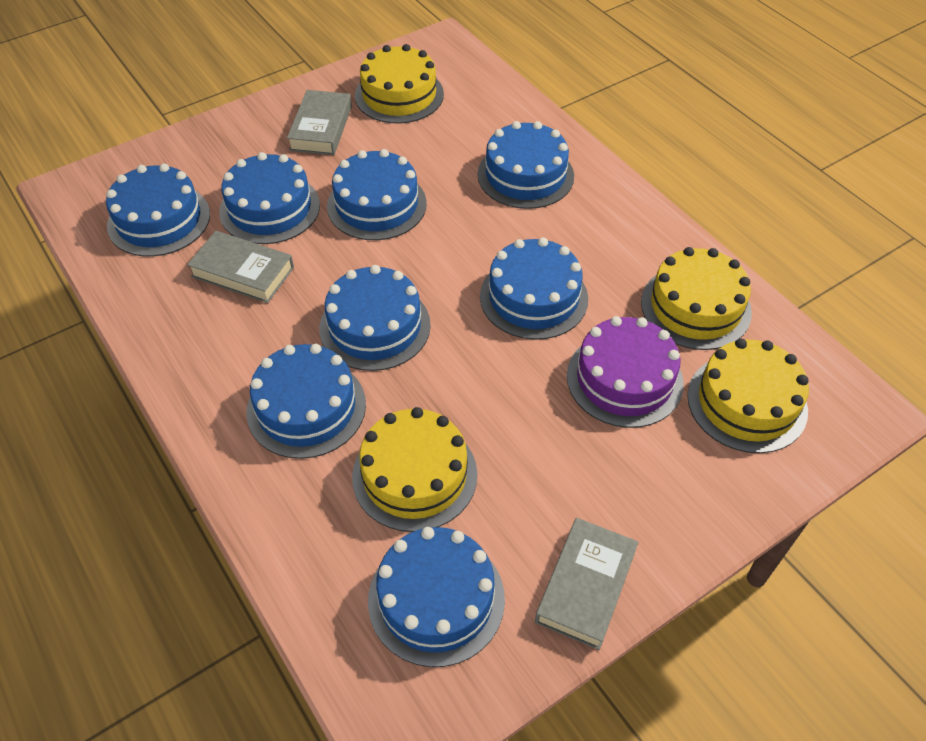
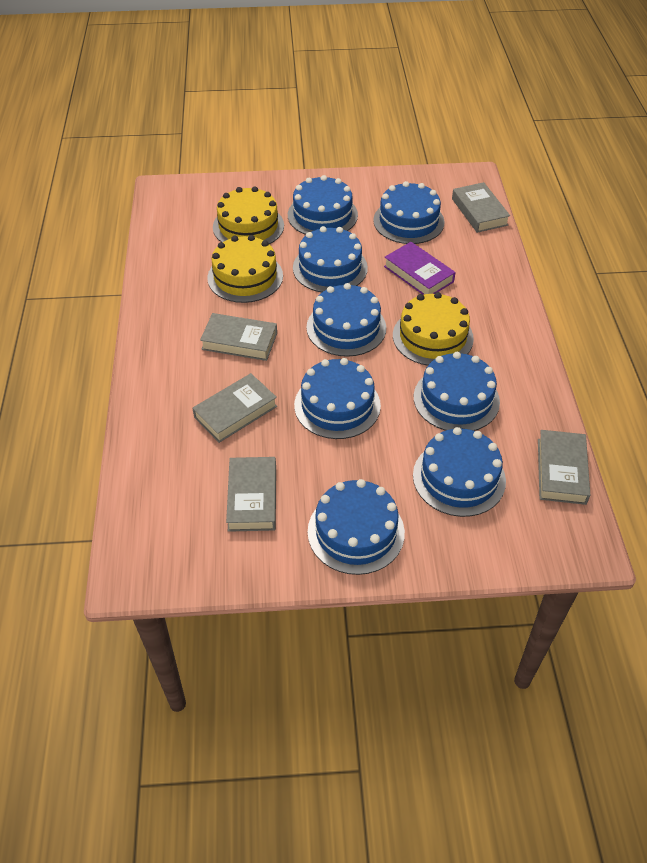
grey book: [187,231,294,303] [287,90,352,155] [535,518,639,650] = 3 -> [192,373,277,443] [200,313,277,361] [226,457,276,532] [452,182,510,233] [538,430,590,505] = 5
purple book: none = 0 -> [384,242,456,295] = 1
purple cake: [567,316,684,428] = 1 -> none = 0
yellow cake: [352,407,477,532] [355,44,444,124] [641,247,752,350] [687,339,809,453] = 4 -> [207,235,283,303] [213,186,284,244] [393,292,474,366] = 3

